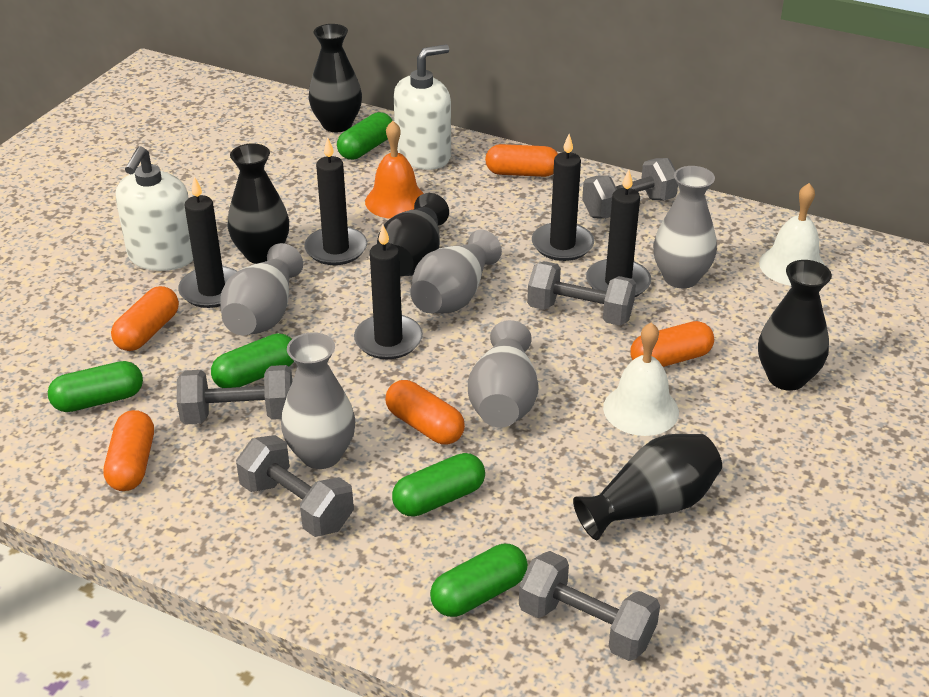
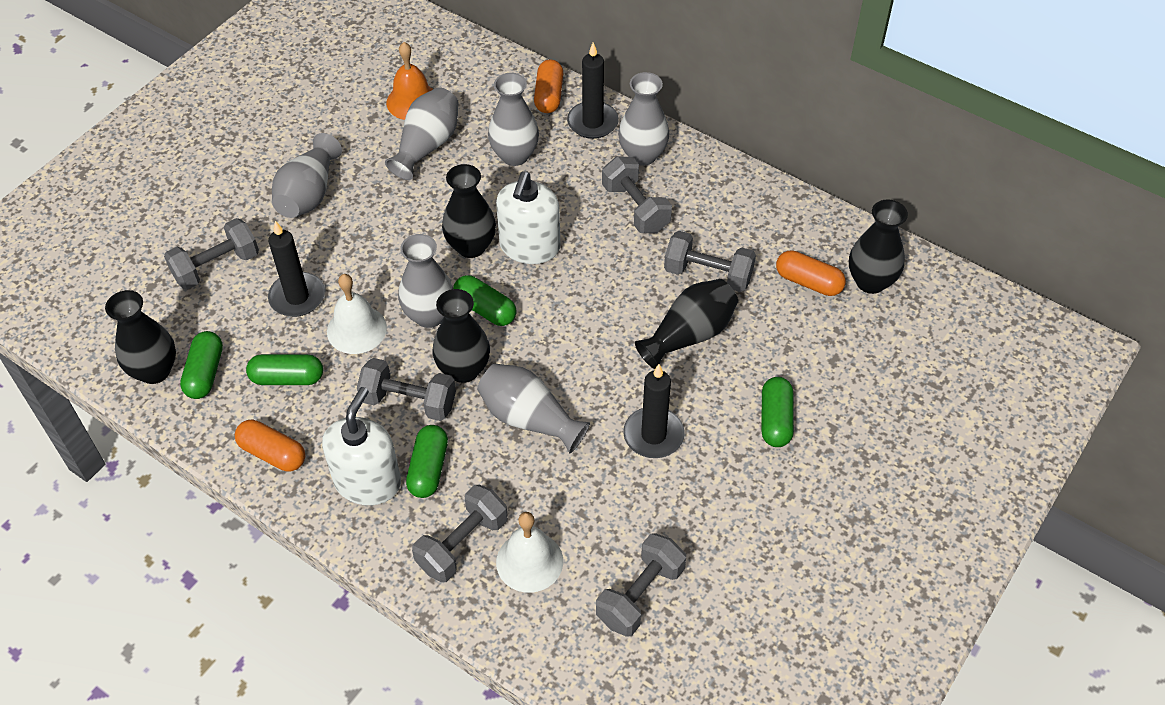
black candle: [178,176,238,308] [304,137,367,265] [354,225,423,359] [532,134,594,261] [586,169,651,297] = 5 -> [268,221,325,317] [567,42,619,139] [623,364,685,458] = 3
grey dumbbell: [177,365,293,425] [236,435,354,537] [519,551,660,661] [527,261,636,326] [582,158,678,219] = 5 -> [164,218,259,290] [357,358,456,421] [412,485,508,582] [596,533,686,637] [602,156,672,233] [664,231,756,292] = 6
grey vase: [220,243,303,335] [281,332,356,469] [410,230,502,314] [468,320,539,428] [653,166,717,288] = 5 -> [272,133,342,218] [385,87,459,180] [398,234,453,328] [477,363,590,453] [488,73,539,166] [618,72,669,166] = 6
orange capsule: [104,410,154,491] [111,286,179,351] [386,380,465,445] [485,144,558,177] [630,321,714,367] = 5 -> [235,420,305,472] [534,59,563,113] [776,250,846,296] = 3

